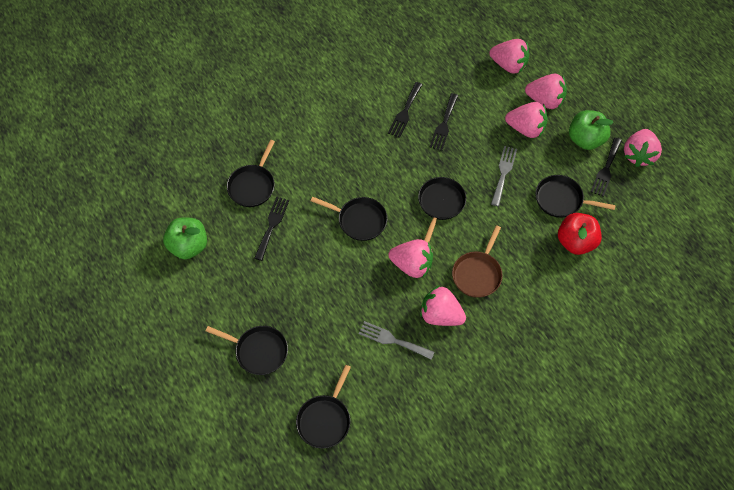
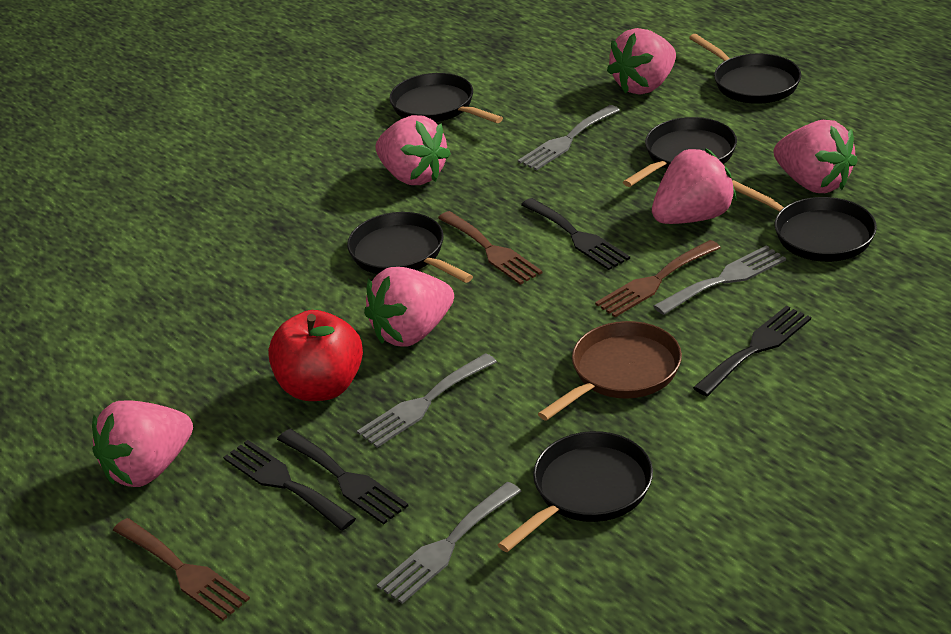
brown fork: none = 0 -> [113,518,250,620] [438,211,542,285] [595,240,721,317] = 3
green apple: [163,218,207,259] [569,110,613,150] = 2 -> none = 0
grey fork: [359,321,435,360] [491,146,517,206] = 2 -> [357,353,497,448] [377,482,521,604] [518,105,620,171] [653,245,786,315] = 4

